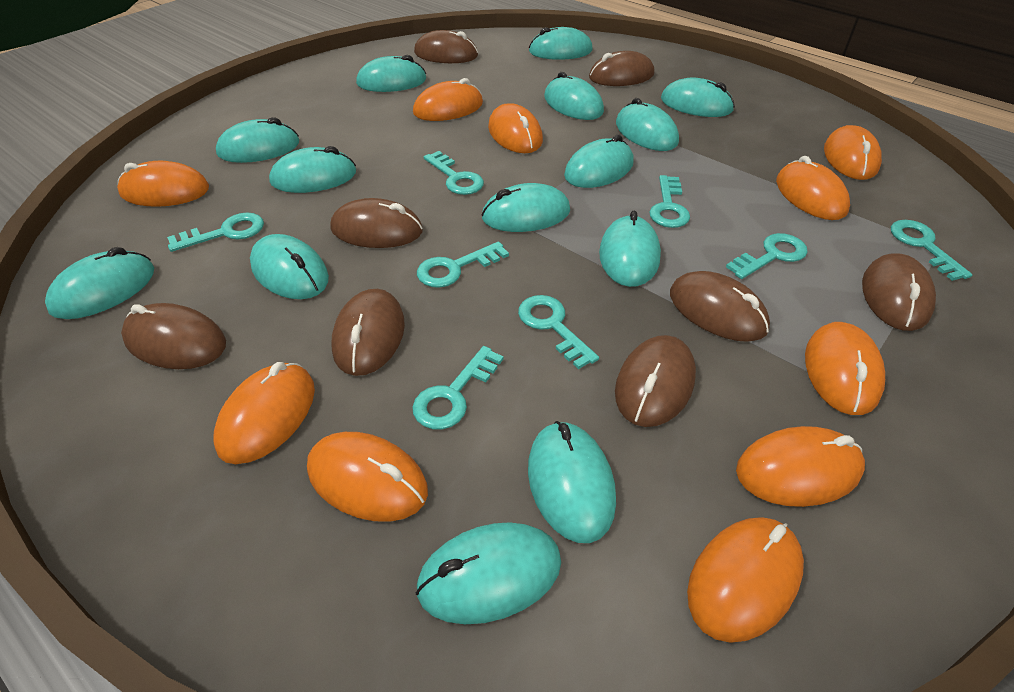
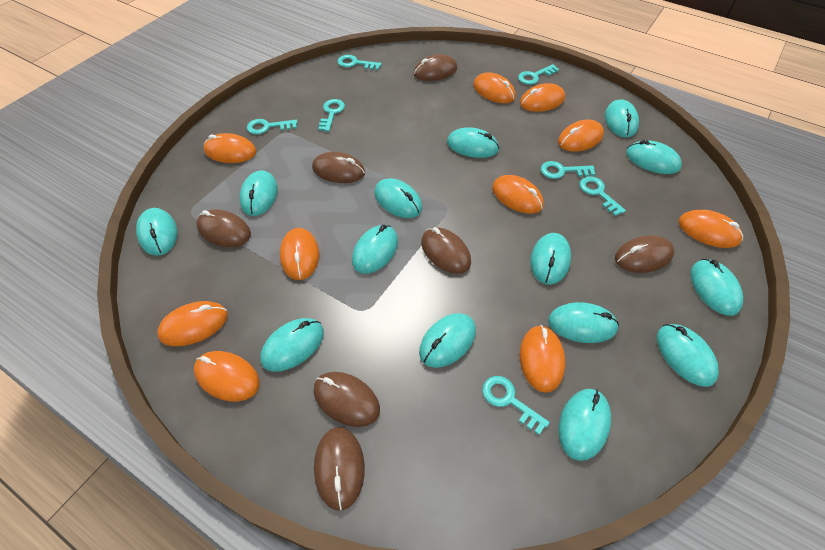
brown mouse: [121,303,226,369] [330,198,423,248] [331,289,405,376] [414,30,478,63] [589,51,654,86] [615,335,696,427] [670,271,770,342] [862,253,936,331] = 8 -> [196,210,251,247] [312,152,365,183] [313,372,380,427] [314,427,365,511] [413,54,458,81] [421,227,471,274] [615,235,674,273] = 7
turquoise key: [167,213,264,252] [412,346,504,429] [417,241,509,288] [424,151,484,195] [518,295,599,369] [650,175,690,228] [726,233,808,279] [891,220,973,281] = 8 -> [247,119,297,135] [318,99,345,132] [337,55,382,70] [482,376,550,435] [518,64,559,85] [541,161,595,179] [580,176,626,216] = 7

